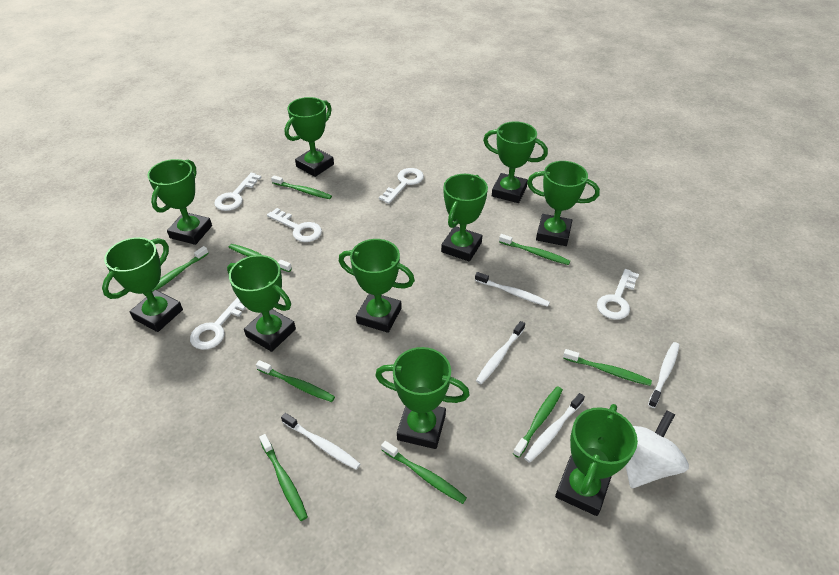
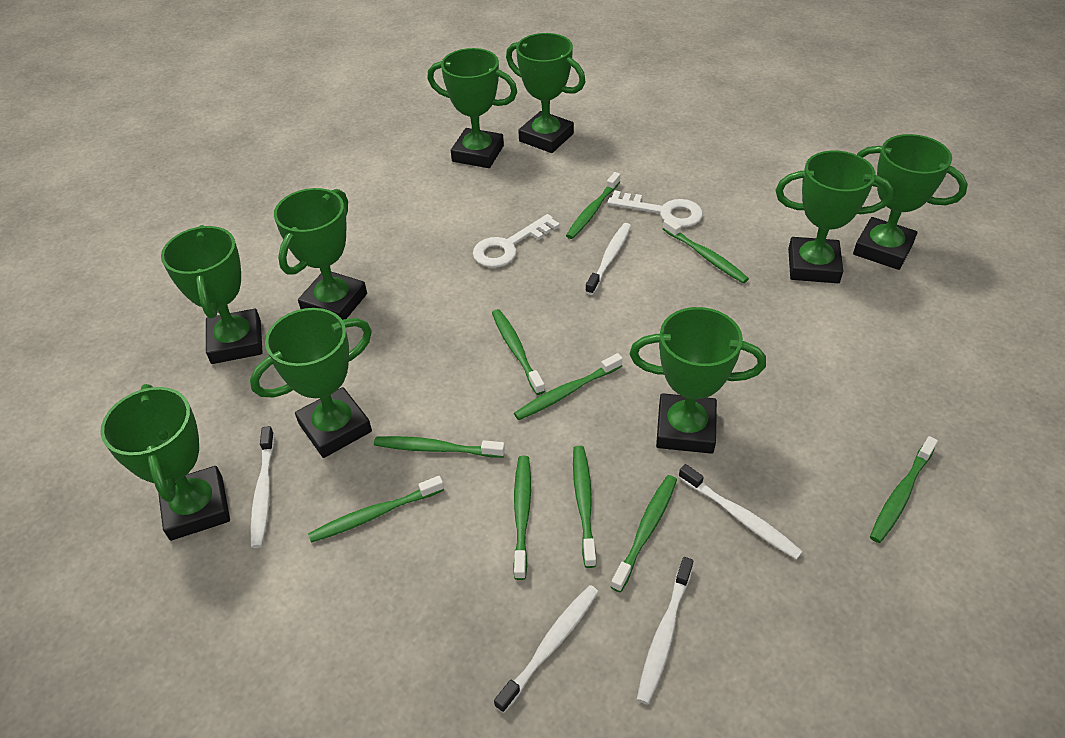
green toothbrush: [143,246,209,296] [229,244,292,272] [256,360,335,402] [259,434,308,521] [271,175,332,199] [381,441,467,504] [499,234,570,265] [513,386,563,458] [563,349,652,386] = 9 -> [308,476,444,543] [374,436,505,458] [492,309,545,395] [513,456,531,580] [514,353,623,420] [566,172,621,239] [573,446,596,568] [611,475,677,592] [663,218,749,283] [870,436,938,543] = 10
green trophy: [102,237,183,332] [148,159,212,245] [227,255,296,352] [285,97,334,177] [339,239,415,333] [375,347,470,449] [441,174,488,262] [483,121,548,203] [527,161,600,246] [555,404,638,516] = 10 -> [100,384,230,541] [161,225,263,364] [250,308,372,458] [274,188,367,320] [427,48,517,168] [506,33,585,153] [630,307,766,454] [776,151,893,283] [853,134,968,270] = 9
white key: [190,297,246,350] [214,173,262,211] [267,208,322,242] [379,168,424,204] [597,269,639,320] = 5 -> [473,214,560,268] [607,190,703,227] = 2
white spinning top: [625,410,689,488] = 1 -> none = 0

